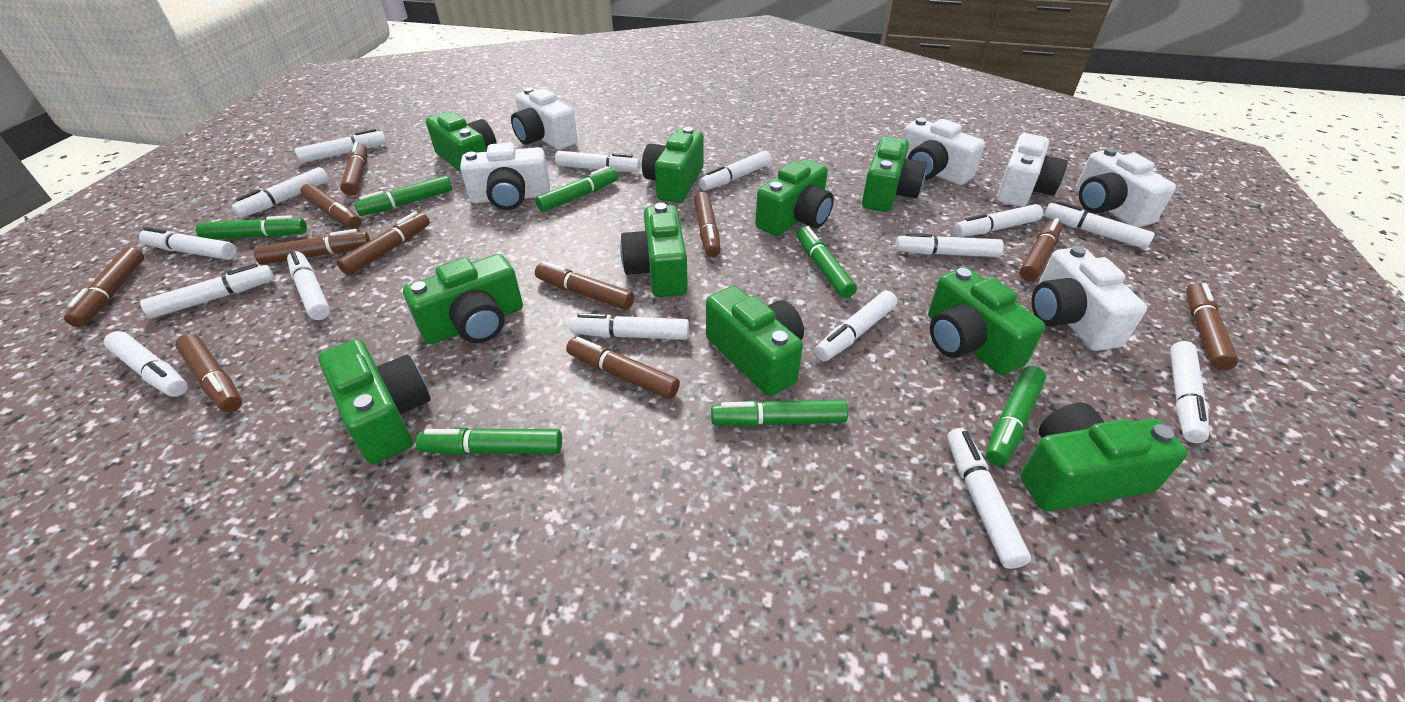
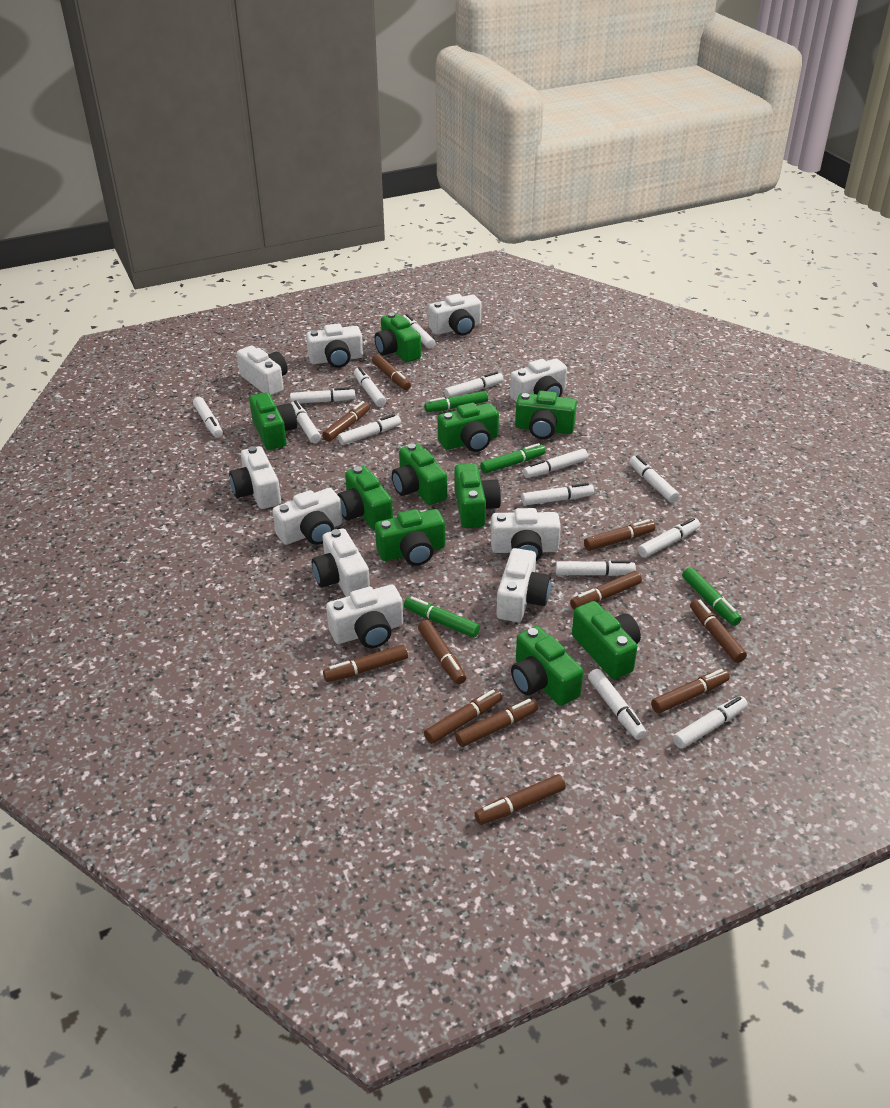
green marker: [196,215,307,239] [354,175,452,216] [416,427,562,455] [535,166,618,212] [711,399,848,427] [797,226,857,298] [986,366,1046,466] = 7 -> [404,596,480,638] [424,391,488,412] [480,443,545,474] [682,567,742,626] = 4
white camera: [460,143,550,210] [511,87,578,150] [902,118,985,185] [997,133,1068,207] [1031,246,1147,351] [1075,148,1176,227] = 6 -> [229,446,281,509] [237,346,288,396] [273,488,342,545] [306,323,363,368] [312,528,370,597] [326,585,403,648] [429,294,481,336] [491,508,561,561] [496,548,551,622] [510,358,567,402] = 10
white marker: [104,331,188,397] [139,227,237,260] [140,263,274,318] [231,167,329,218] [287,250,330,320] [295,129,387,163] [555,151,640,172] [570,313,689,340] [699,150,772,191] [815,291,897,361] [896,233,1004,257] [947,428,1031,569] [953,204,1043,237] [1044,201,1155,249] [1170,341,1209,443] = 15 -> [193,397,223,438] [290,387,355,404] [291,400,321,443] [338,414,401,445] [354,367,386,407] [403,314,435,349] [444,372,504,398] [522,483,594,506] [523,449,588,478] [556,560,636,576] [588,669,646,740] [629,455,679,503] [638,518,700,558] [673,696,748,749] = 14

